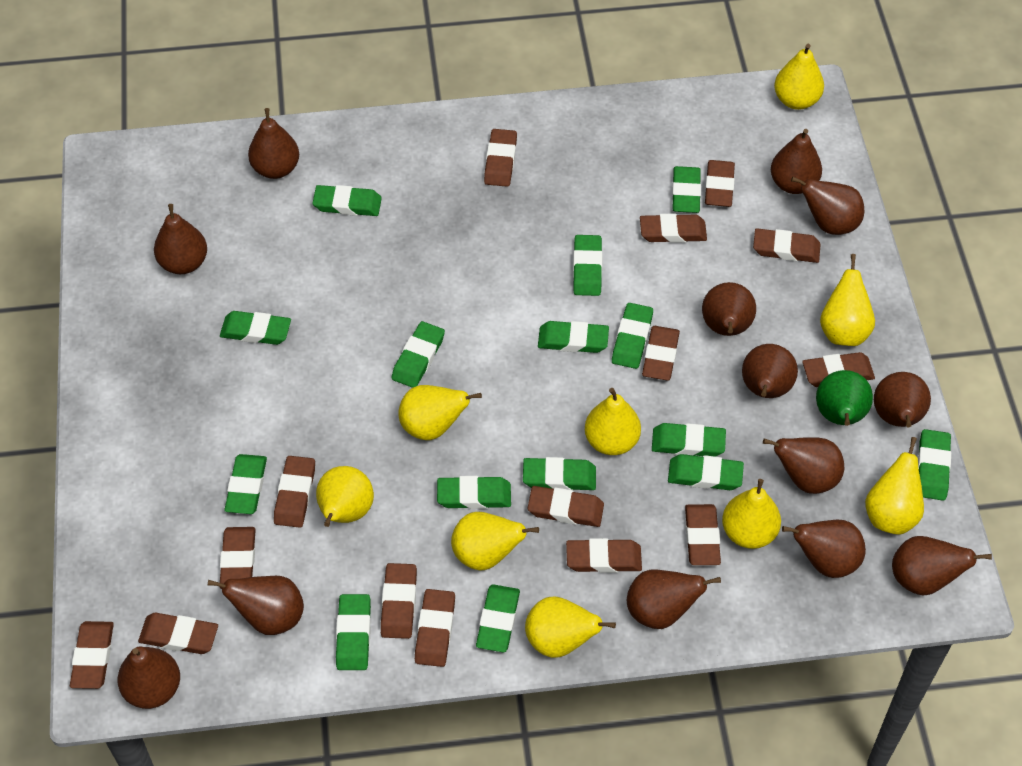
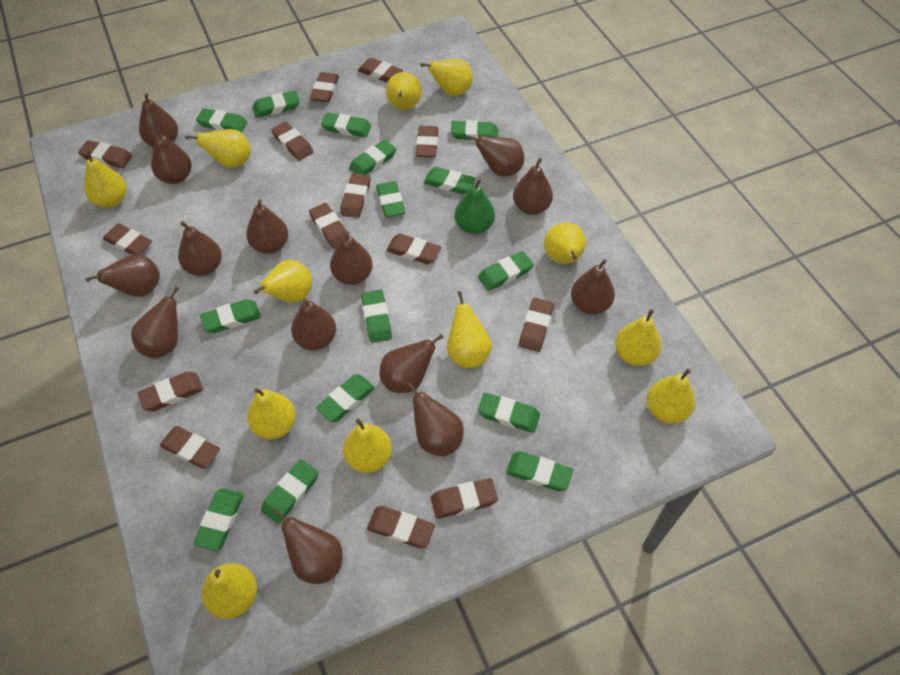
brown eraser: [70,621,114,689] [138,613,218,654] [220,527,256,589] [274,456,315,528] [381,563,417,639] [415,589,455,667] [484,129,517,187] [528,486,604,527] [566,538,642,573] [640,213,707,243] [642,326,680,381] [685,504,721,565] [705,160,735,207] [753,228,821,263] [802,352,875,387] = 15 -> [78,140,132,168] [103,223,152,255] [137,371,203,411] [160,426,220,469] [271,121,313,161] [309,203,347,249] [310,72,339,102] [340,173,371,218] [358,58,403,83] [367,506,435,548] [386,234,441,264] [416,126,438,158] [431,478,498,519] [519,298,554,352] = 14
brown pear: [118,646,180,709] [154,204,207,274] [208,576,304,635] [248,108,299,179] [627,569,721,629] [702,282,756,336] [742,344,798,398] [763,438,844,494] [771,129,822,194] [782,520,866,578] [791,177,864,235] [874,372,931,428] [892,536,992,595] = 13 -> [85,254,160,297] [131,286,180,358] [139,93,178,147] [151,127,192,184] [178,221,222,276] [246,199,288,254] [273,508,343,584] [291,298,336,350] [330,231,373,285] [379,334,444,393] [407,382,464,457] [467,135,524,177] [513,158,553,215] [571,259,615,315] = 14
yellow pear: [316,466,374,527] [399,385,482,440] [451,512,539,571] [525,597,616,658] [585,388,641,455] [722,479,781,549] [774,44,824,110] [820,254,875,346] [865,437,924,534] = 9 -> [84,150,127,208] [185,129,251,168] [202,563,257,619] [247,388,296,439] [254,260,312,303] [343,419,392,473] [386,72,422,110] [421,59,473,96] [447,291,492,368] [544,222,586,264] [615,309,661,366] [647,369,695,424] = 12

